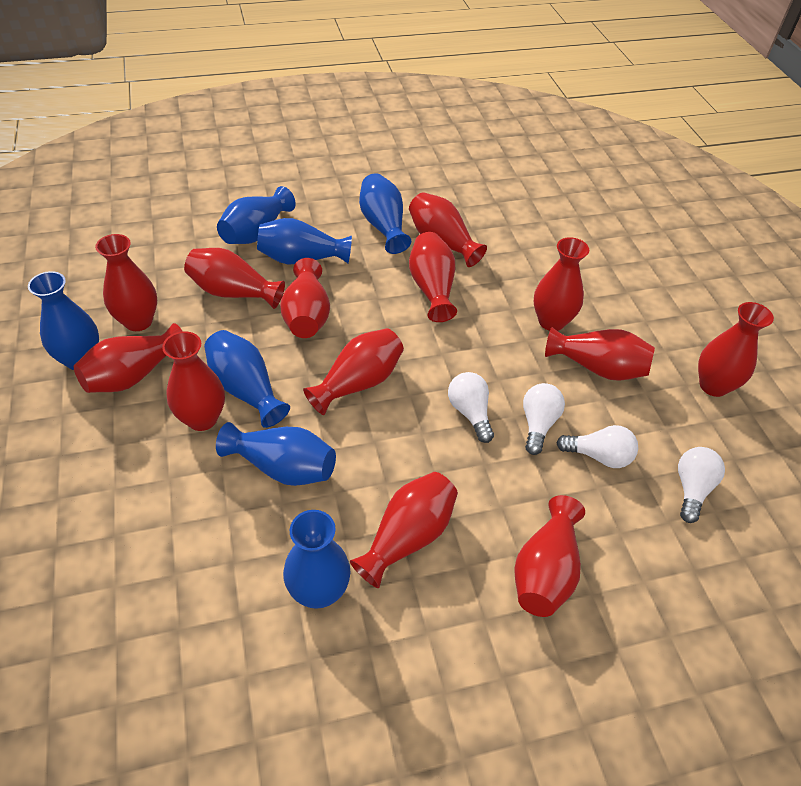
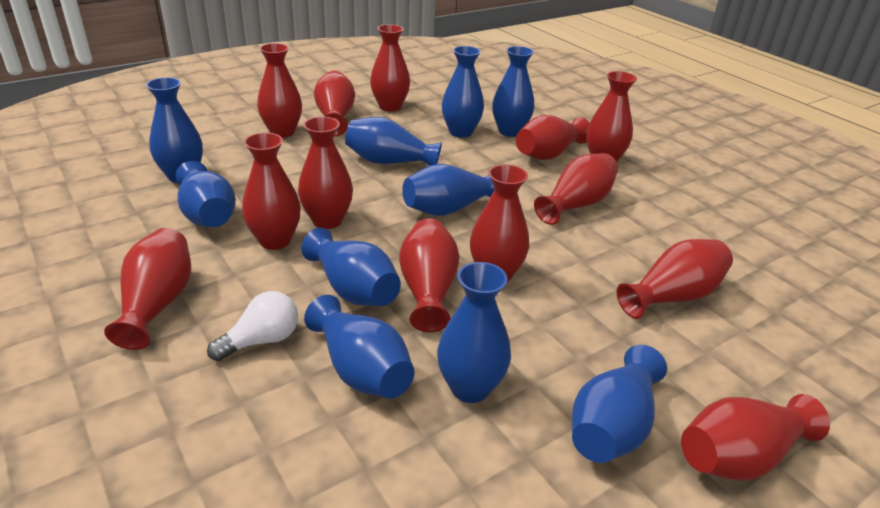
blue vase: [28,271,99,370] [204,330,290,428] [216,422,336,486] [217,186,296,244] [257,218,352,264] [283,510,351,609] [359,173,411,254] = 7 -> [146,77,203,183] [176,161,236,227] [301,228,401,306] [304,295,415,398] [345,117,442,166] [402,164,494,216] [437,262,511,403] [442,46,484,137] [492,46,534,137] [572,345,667,463] = 10
white light bulb: [448,372,494,443] [523,383,565,455] [557,425,638,468] [678,447,725,523] = 4 -> [207,291,298,361] = 1

